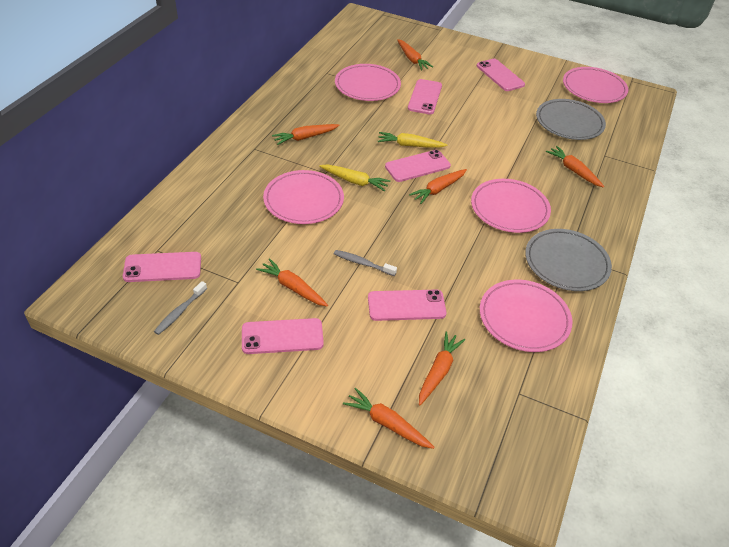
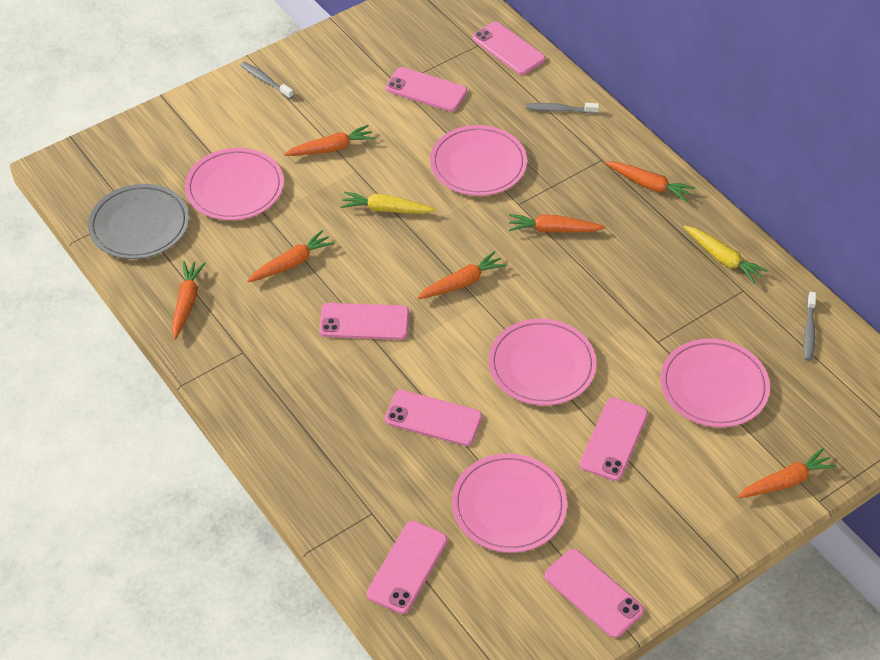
grey plate: [525,229,612,291] [536,99,606,140] = 2 -> [88,184,189,259] = 1
grey toothbrush: [154,281,207,335] [334,250,397,276] = 2 -> [240,62,294,99] [526,103,599,114] [803,292,816,361] = 3
pink phone: [123,252,201,282] [242,318,324,354] [368,290,447,321] [385,150,451,182] [408,79,442,115] [477,59,525,91] = 6 -> [319,303,409,340] [367,521,448,614] [385,390,482,446] [386,67,468,112] [472,22,546,75] [545,549,644,638] [580,397,648,481] = 7

